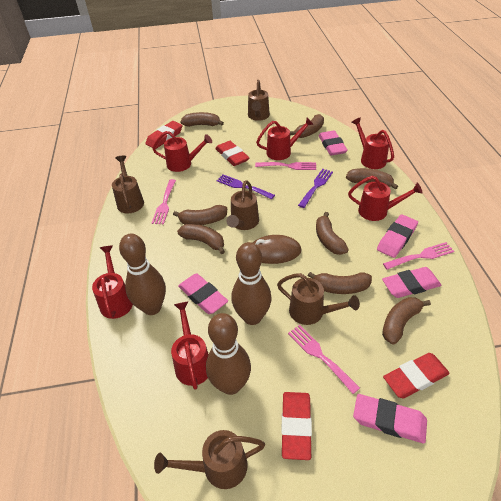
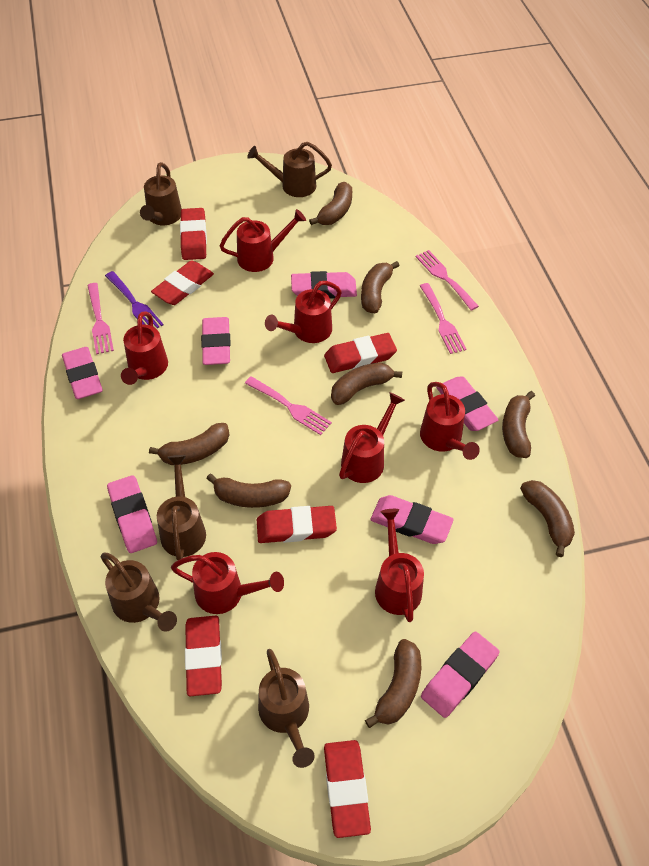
brown bowling pin: [119,234,166,315] [206,313,251,395] [231,242,272,325] = 3 -> none = 0
brown mouse: [253,235,301,264] = 1 -> none = 0
pink eraser: [178,273,228,314] [319,131,348,156] [353,394,427,444] [377,214,418,258] [382,267,441,298] = 5 -> [62,347,103,399] [107,475,157,553] [201,317,231,365] [291,271,357,299] [370,495,454,544] [421,632,500,718] [436,376,498,431] = 7
purple fork: [217,174,275,199] [298,169,333,208] = 2 -> [105,271,163,328] = 1
red eraser: [146,121,183,149] [215,141,249,166] [281,392,312,460] [383,353,450,398] = 4 -> [151,261,214,305] [180,208,207,260] [185,616,222,696] [257,506,337,543] [324,333,397,373] [324,740,371,838] = 6
red watering can: [92,246,133,319] [153,131,212,172] [171,302,209,390] [256,117,314,160] [348,176,422,221] [352,117,394,169] = 6 -> [121,311,168,385] [171,552,284,614] [220,209,306,272] [265,281,342,343] [339,392,405,483] [375,509,424,622] [420,382,480,460] = 7

